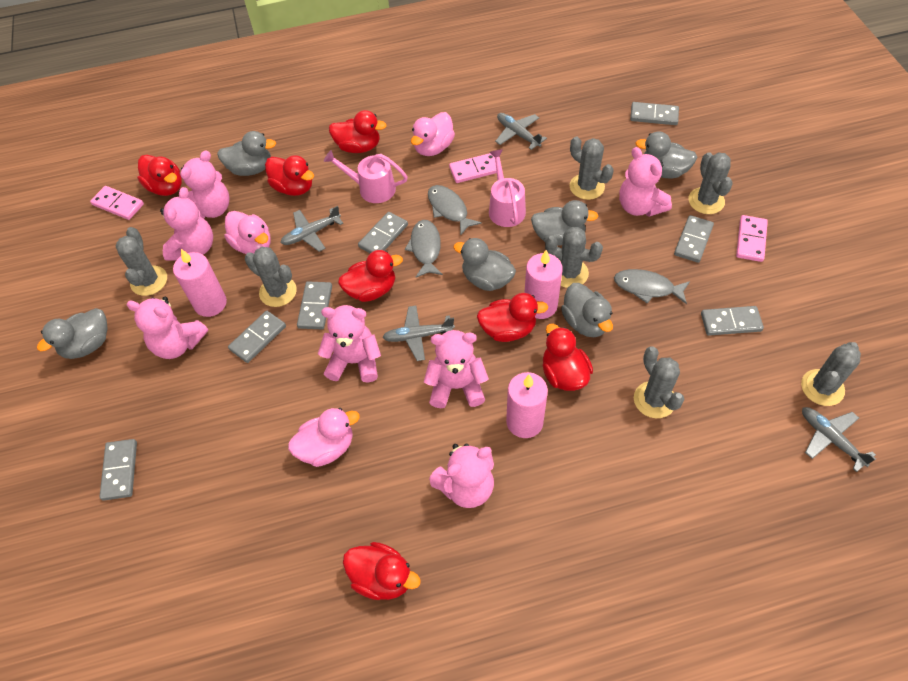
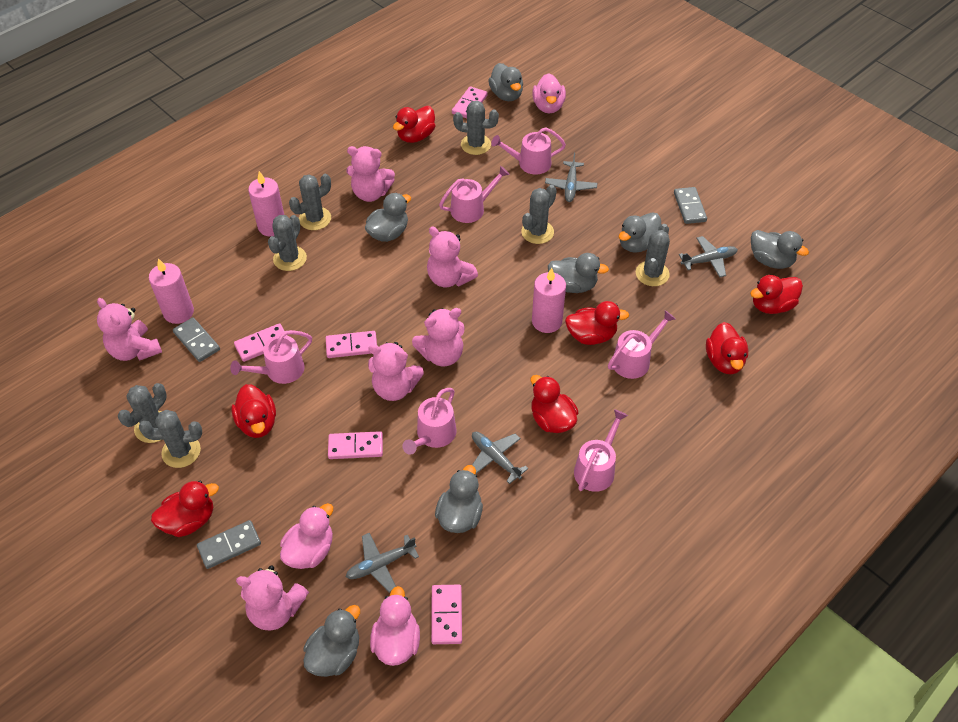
grey domino: [99,439,137,501] [228,311,286,363] [297,282,332,329] [358,212,408,253] [630,102,679,125] [674,215,714,263] [701,306,764,336] = 7 -> [173,317,220,362] [197,520,261,569] [674,187,707,224] = 3
grey duck: [37,308,108,359] [217,131,276,176] [453,238,516,291] [531,200,598,246] [561,283,613,337] [635,131,698,178] = 6 -> [303,605,360,677] [365,193,411,242] [435,465,483,533] [488,63,523,101] [548,253,609,293] [619,212,661,253] [751,230,809,269] = 7
grey fish: [405,220,443,278] [428,185,482,236] [614,269,690,304] = 3 -> none = 0
pink domino: [90,186,144,220] [449,153,497,183] [736,215,768,262] = 3 -> [234,323,285,362] [326,331,377,358] [328,431,383,459] [431,585,462,644] [452,86,488,118] = 5
pink teddy bear: [126,297,208,359] [160,187,213,261] [180,151,229,218] [318,305,381,383] [424,330,489,408] [429,444,494,508] [619,147,672,217] = 7 -> [97,298,162,361] [236,566,309,630] [346,146,395,202] [368,342,424,401] [412,308,464,366] [427,226,478,287] = 6
pink watering can: [324,150,408,203] [489,149,526,227] = 2 -> [230,330,312,384] [402,388,457,455] [439,166,510,223] [491,127,566,174] [574,409,628,492] [608,310,676,379] = 6

